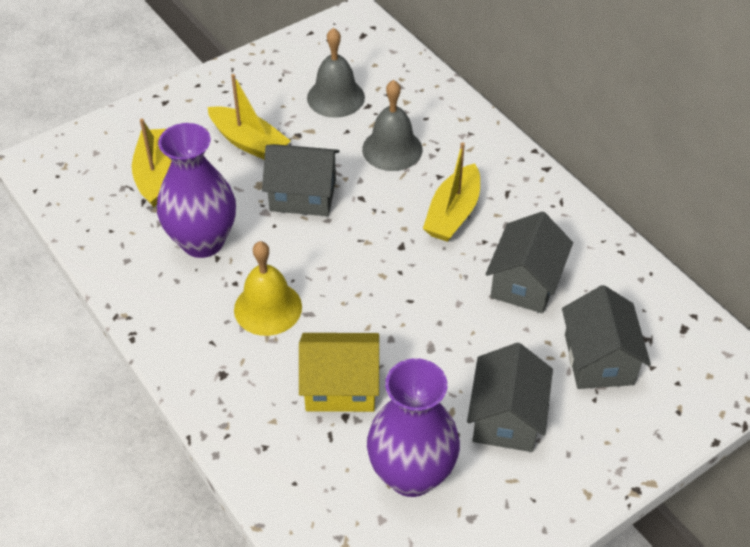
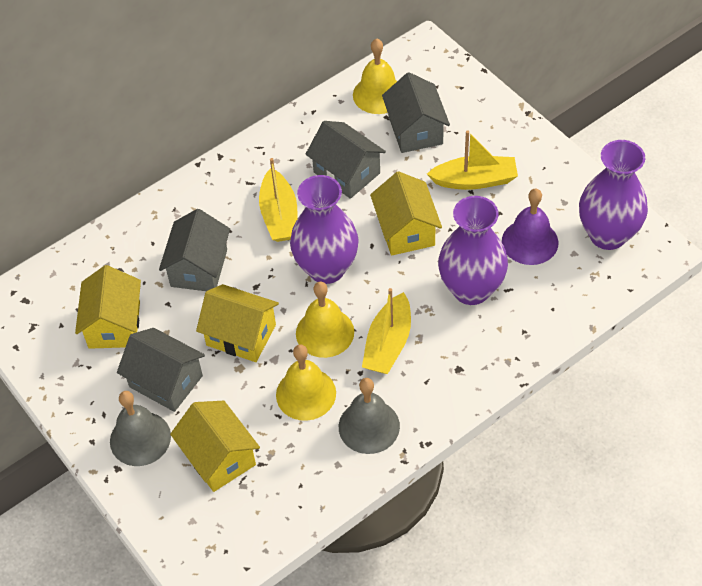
purple bell: none = 0 -> [502,188,558,265] = 1
purple vase: [157,123,236,258] [367,358,460,497] = 2 -> [290,175,359,284] [438,196,508,305] [579,140,648,250] = 3
yellow bell: [234,241,302,336] = 1 -> [276,344,336,421] [296,282,354,358] [353,39,397,114] = 3
yellow house: [299,333,379,412] = 1 -> [75,265,141,349] [170,401,260,492] [196,284,279,362] [370,171,442,256] = 4

